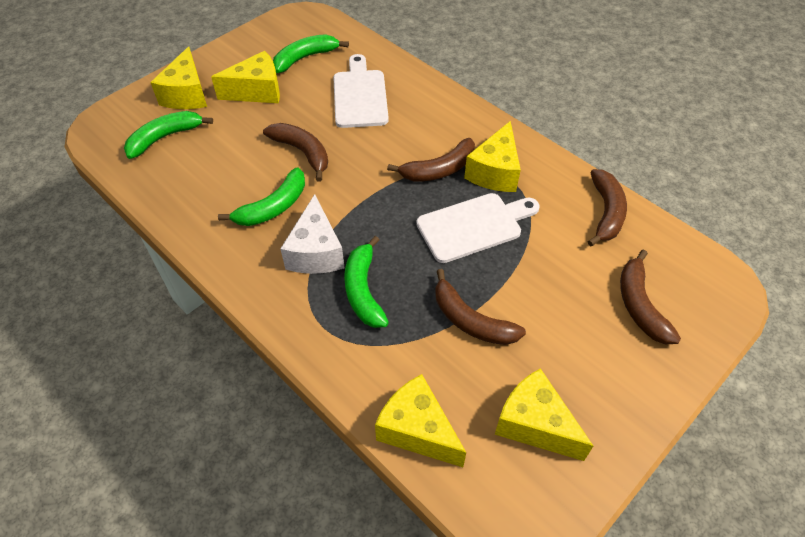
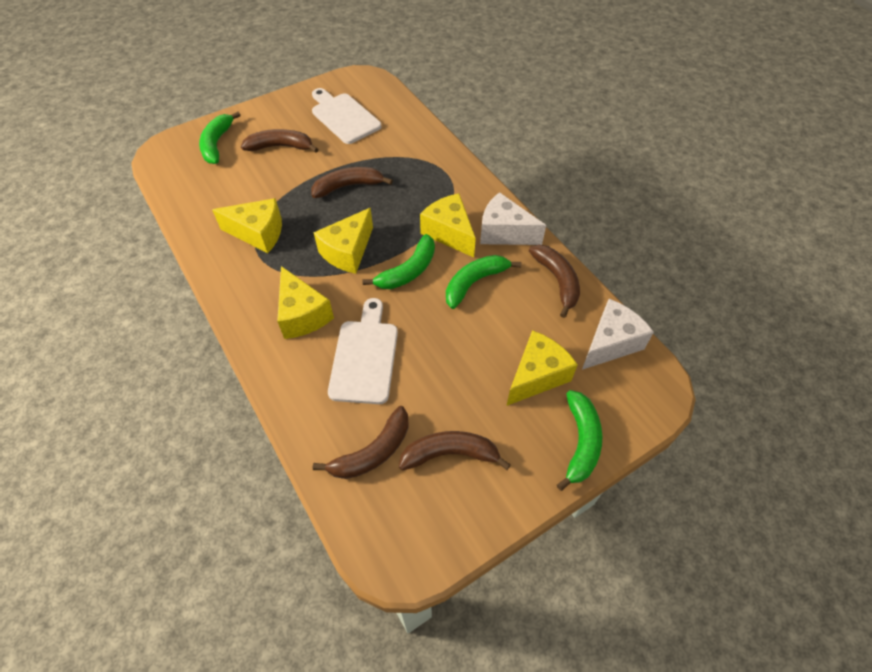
white cheese: [280,194,345,274] = 1 -> [480,192,546,245] [582,299,654,370] = 2

